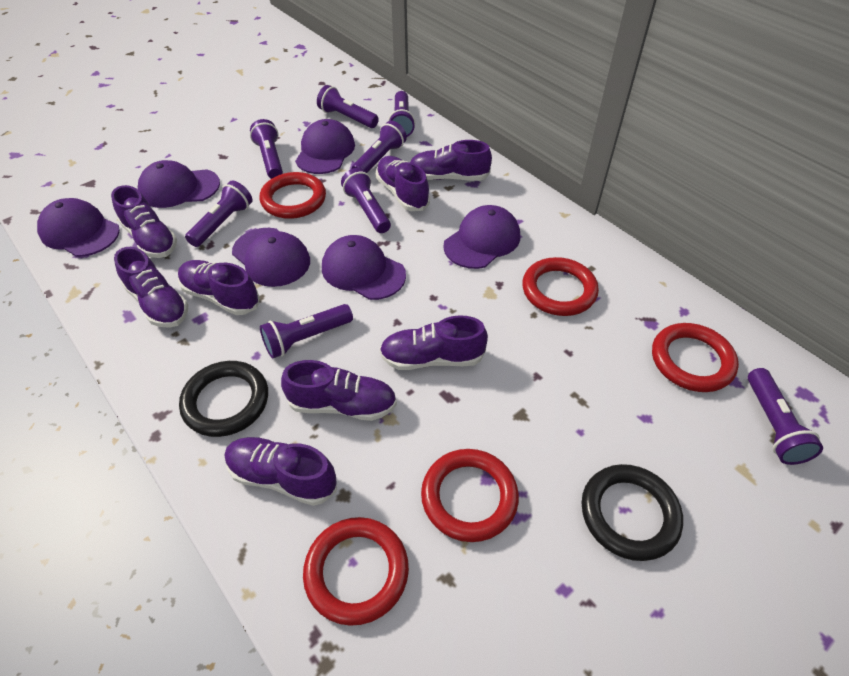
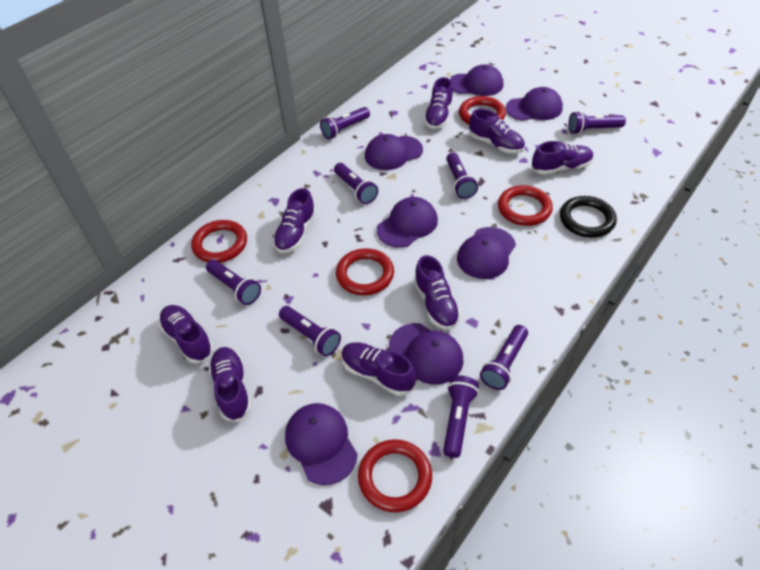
black ring: [179,361,268,437] [581,464,683,561] = 2 -> [560,196,617,238] = 1
purple cap: [37,198,120,257] [138,160,220,208] [232,228,310,287] [295,119,355,174] [322,235,406,300] [443,205,520,269] = 6 -> [285,403,358,485] [365,134,423,170] [377,197,438,248] [389,323,463,385] [450,64,503,96] [457,227,516,279] [506,87,563,121] = 7

